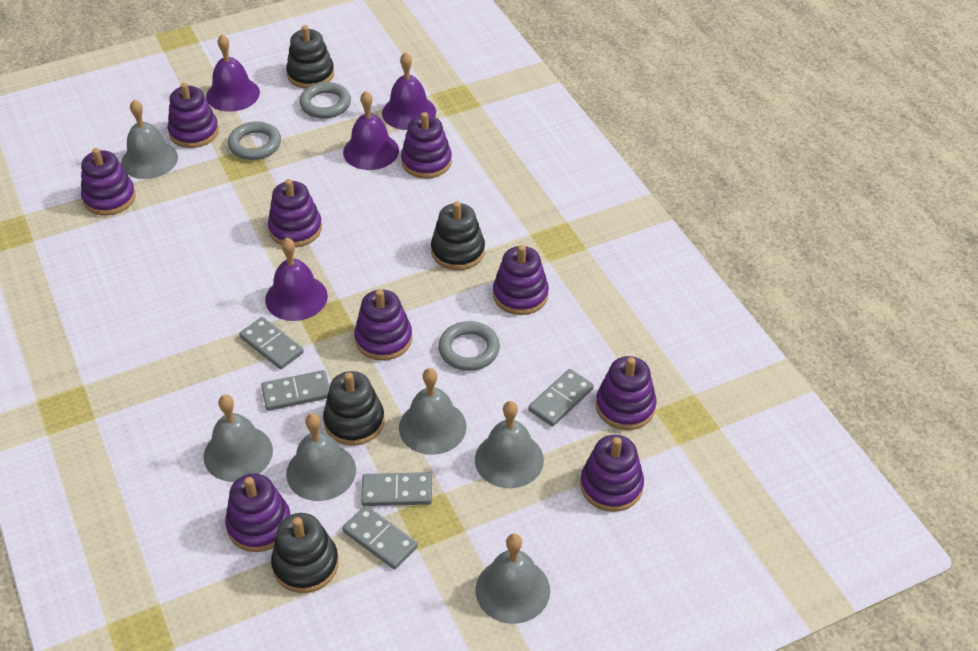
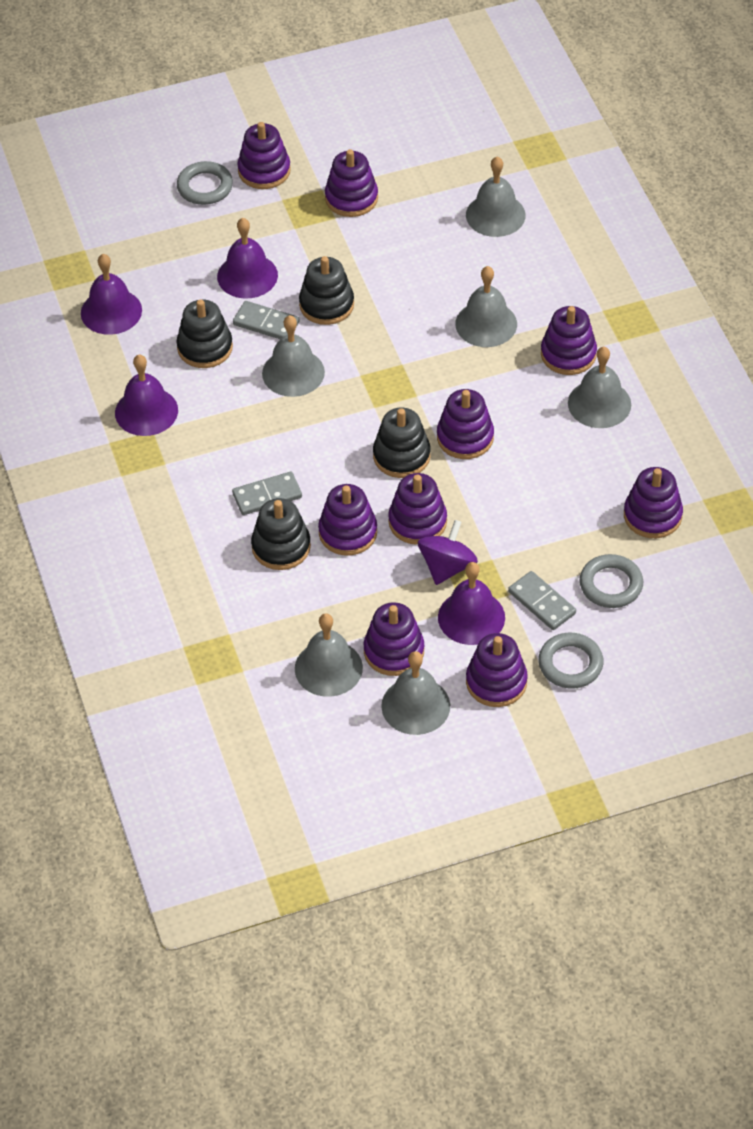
grey domino: [239,317,304,369] [261,370,329,411] [342,506,418,569] [361,472,432,506] [528,369,594,427] = 5 -> [232,471,302,515] [233,301,300,339] [508,571,576,630] = 3
purple spinning top: none = 0 -> [418,520,478,585] = 1

